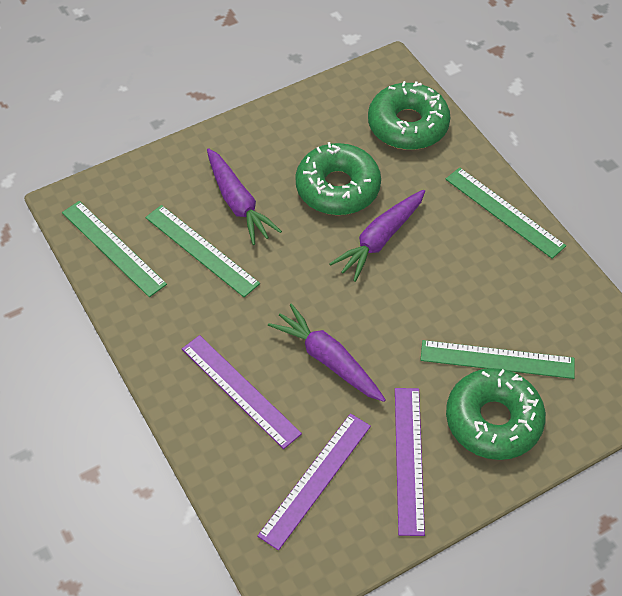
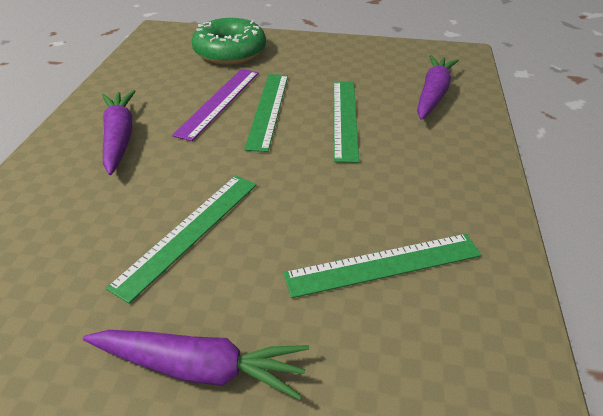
green donut: [295,142,381,215] [368,81,450,150] [446,368,546,460] = 3 -> [192,18,266,65] = 1
purple ruler: [182,335,302,449] [257,413,371,551] [395,388,425,536] = 3 -> [172,69,259,141] = 1

